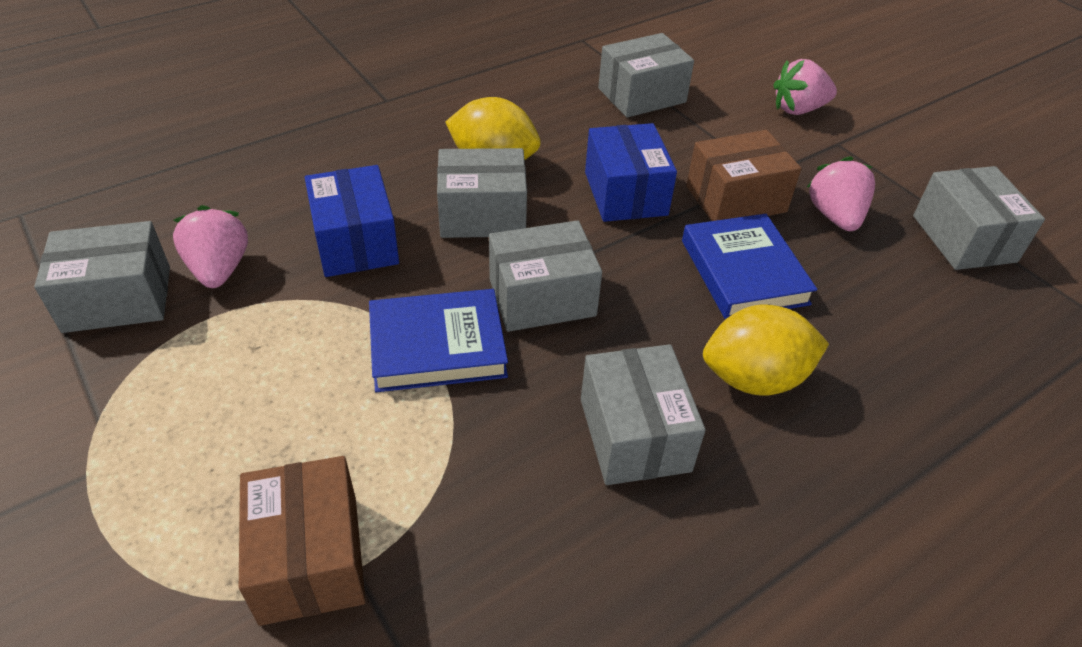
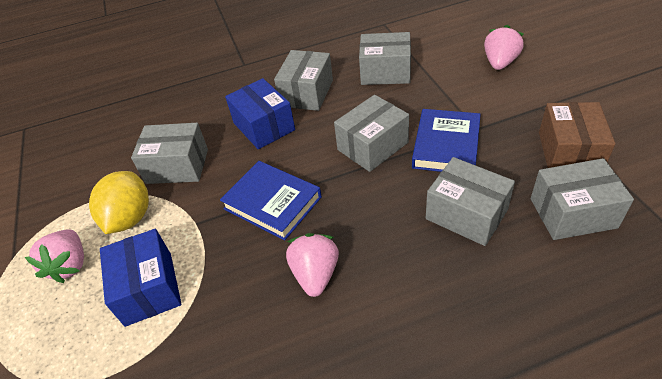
brown box: [239,456,366,626] [686,130,801,221] = 2 -> [539,102,615,168] = 1
yellow lemon: [446,97,541,160] [703,304,829,396] = 2 -> [89,171,149,234] = 1

